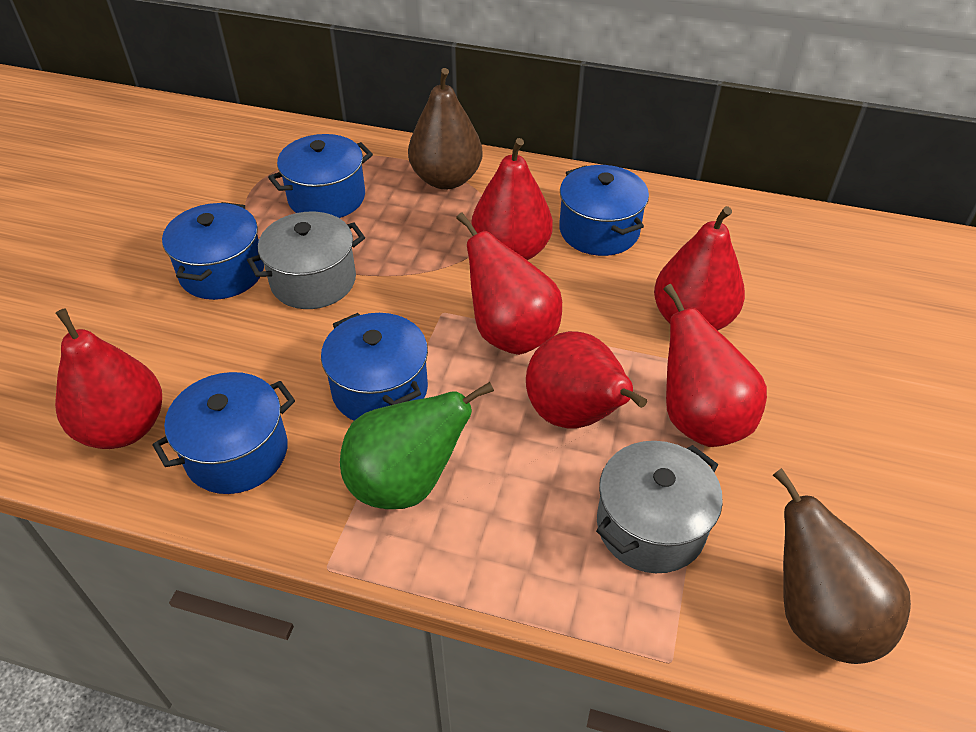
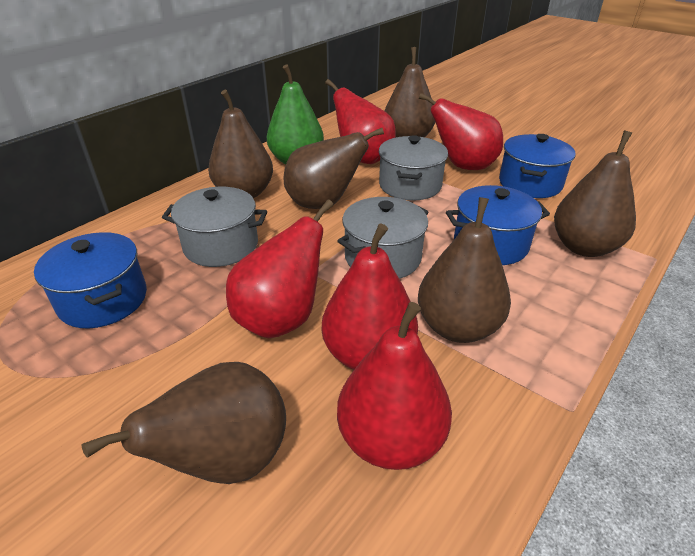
blue pot: [153,372,295,494] [162,202,264,300] [268,134,373,218] [321,313,428,421] [559,165,649,256] = 5 -> [34,232,147,328] [446,185,550,265] [499,134,575,198] = 3
brown pear: [408,68,483,189] [773,468,911,664] = 2 -> [81,362,286,484] [208,90,273,198] [284,128,384,209] [385,47,435,137] [418,197,511,343] [554,130,636,257] = 6
grey pot: [247,212,365,309] [596,441,723,573] = 2 -> [162,187,267,267] [337,197,428,279] [379,135,448,200] = 3
red pear: [55,308,162,449] [456,212,562,355] [471,138,553,260] [526,331,647,429] [654,206,745,330] [663,284,767,447] = 6 -> [226,200,334,338] [322,224,418,370] [325,79,396,164] [337,302,452,470] [419,93,503,170] = 5

